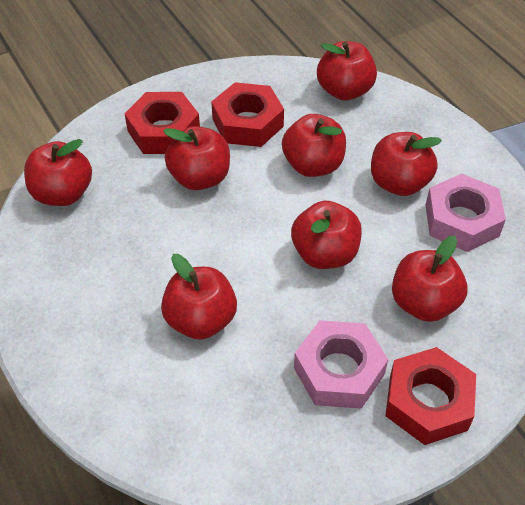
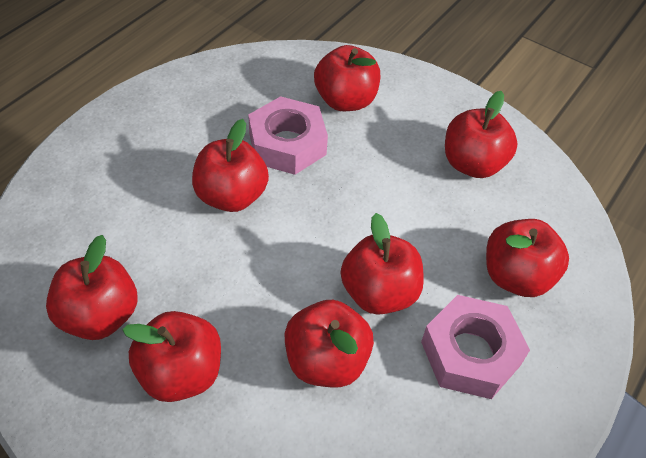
red nut: [125,92,200,154] [211,82,284,147] [385,347,476,445] = 3 -> none = 0

